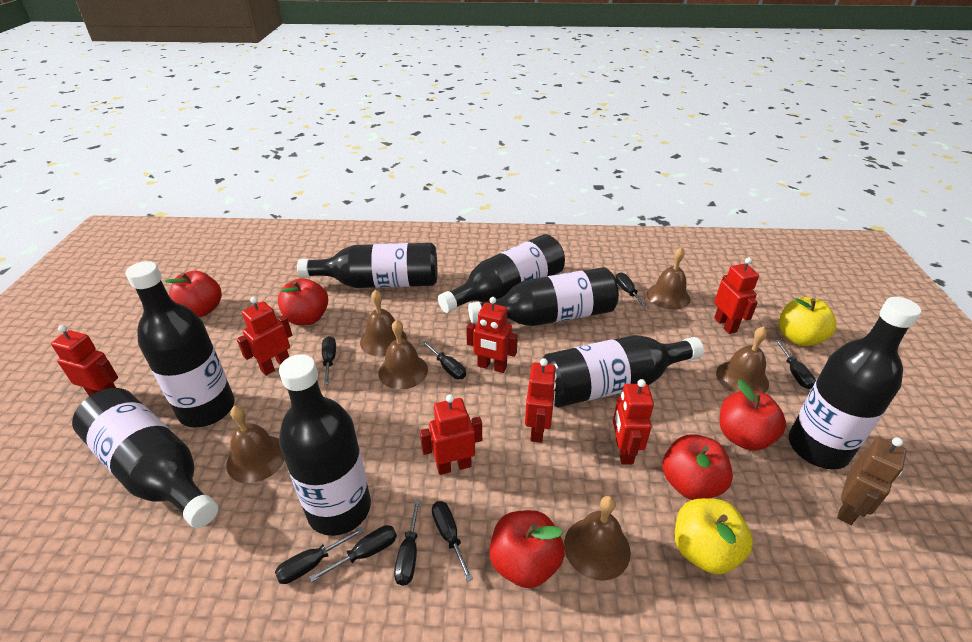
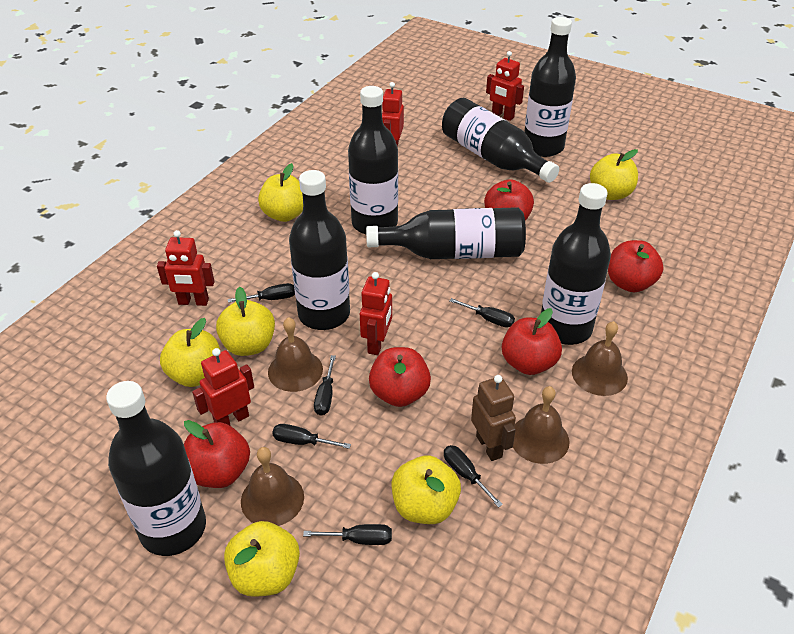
black bottle: [72,388,218,528] [126,261,234,428] [279,354,371,536] [297,243,437,288] [438,234,565,313] [468,267,619,326] [542,335,704,408] [789,297,921,469] = 8 -> [106,381,206,556] [289,170,350,330] [348,86,398,235] [366,207,526,259] [442,98,559,183] [524,17,576,157] [541,183,611,345] = 7
black screwdriver: [275,527,364,584] [310,525,397,582] [322,336,336,385] [394,500,420,586] [422,341,466,379] [432,501,473,582] [615,272,648,309] [775,340,816,389] = 8 -> [228,283,295,303] [272,424,351,449] [303,524,392,545] [314,355,336,416] [444,445,503,508] [449,298,515,328] = 6
brown bell: [226,406,285,483] [360,290,407,357] [378,319,428,389] [564,496,631,581] [647,247,690,310] [716,326,769,393] = 6 -> [241,447,304,526] [268,317,323,392] [513,386,570,464] [572,321,628,396] = 4
red robot: [51,325,118,396] [237,297,292,376] [420,394,482,475] [466,297,518,373] [525,358,557,443] [613,379,654,464] [714,257,759,334] = 7 -> [157,230,215,306] [192,348,254,426] [360,272,392,355] [382,82,404,146] [486,51,524,121] = 5
yellow apple: [675,498,753,574] [779,297,836,346] = 2 -> [160,318,221,387] [216,287,275,356] [224,521,300,597] [258,163,303,222] [392,455,461,524] [590,149,638,200] = 6

